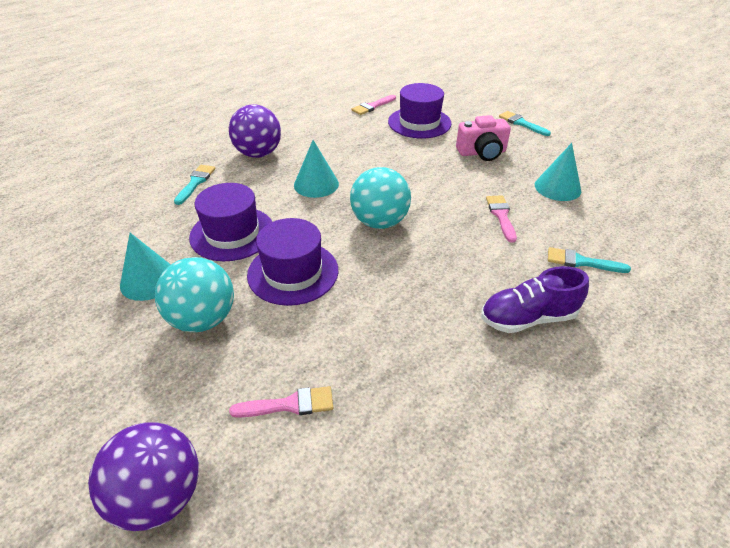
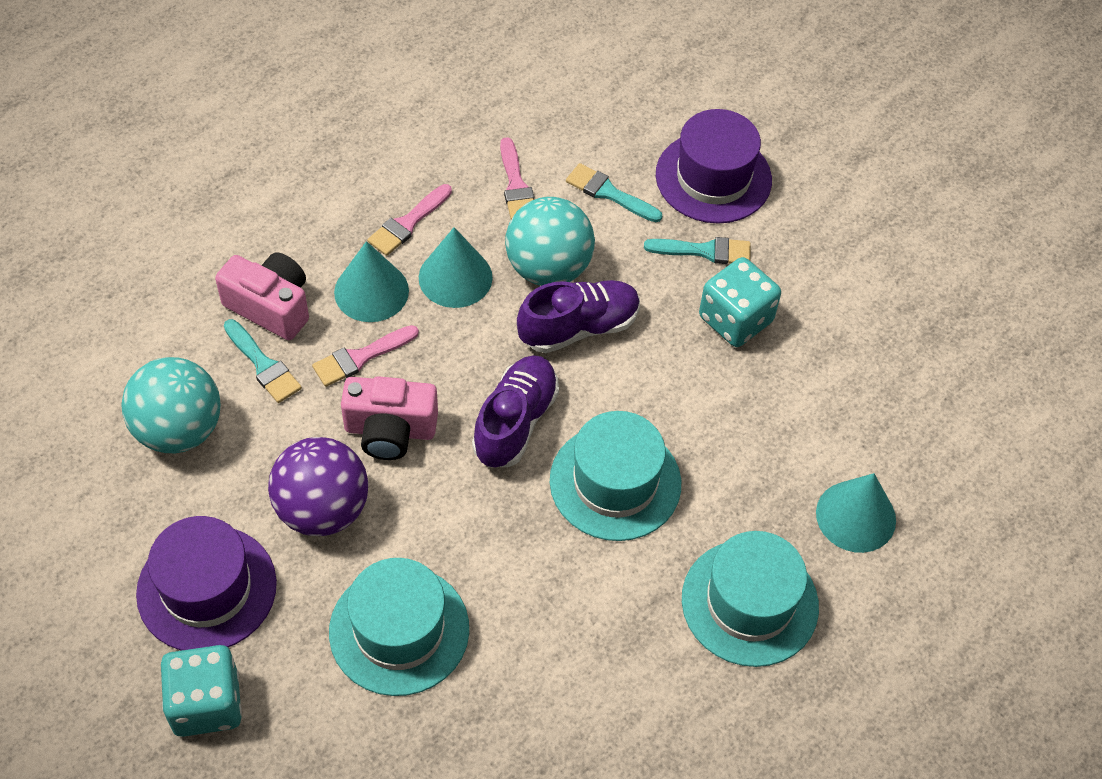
pink camera: [456,115,511,161] = 1 -> [215,252,309,340] [341,376,438,460] = 2
purple ball: [88,422,199,531] [229,104,281,158] = 2 -> [268,437,369,536] = 1
purple hat: [189,183,272,261] [247,218,338,306] [388,83,452,138] = 3 -> [136,516,277,651] [656,109,772,224] = 2
purple shoe: [481,266,589,333] = 1 -> [472,355,559,468] [517,280,640,353] = 2
turquoise dice: none = 0 -> [161,645,242,737] [699,257,781,347] = 2
turquoise hat: none = 0 -> [329,558,469,696] [550,411,681,541] [682,531,819,667] = 3

